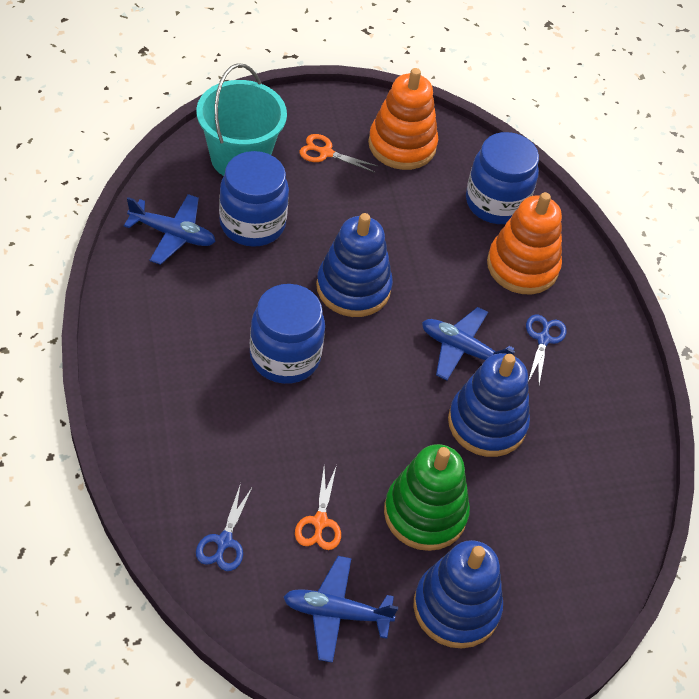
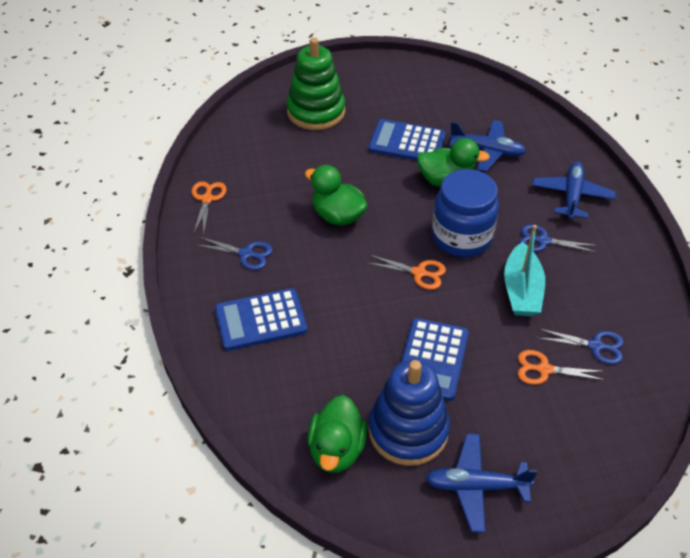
blue calculator: none = 0 -> [215,288,307,351] [368,119,446,161] [401,318,469,401] = 3
blue jar: [219,151,289,247] [250,284,325,384] [466,132,539,224] = 3 -> [432,169,499,257] = 1
blue scissors: [196,483,253,571] [526,315,567,384] = 2 -> [196,237,272,270] [519,224,598,252] [537,329,624,365] = 3
blue stacking toy: [316,213,393,317] [413,540,503,649] [448,353,530,457] = 3 -> [368,360,450,466] = 1
green duck: none = 0 -> [305,165,368,226] [307,395,367,473] [417,138,490,187] = 3
orange scissors: [295,465,341,550] [299,134,379,173] = 2 -> [192,181,226,233] [367,255,446,290] [518,350,605,385] = 3
orange stacking toy: [368,68,438,170] [487,192,562,294] = 2 -> none = 0
turquoise boat: none = 0 -> [504,225,545,316] = 1
turquoise bucket: [196,63,287,176] = 1 -> none = 0

